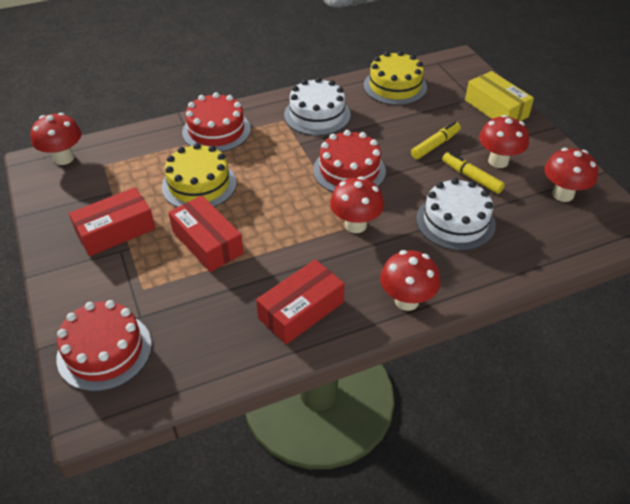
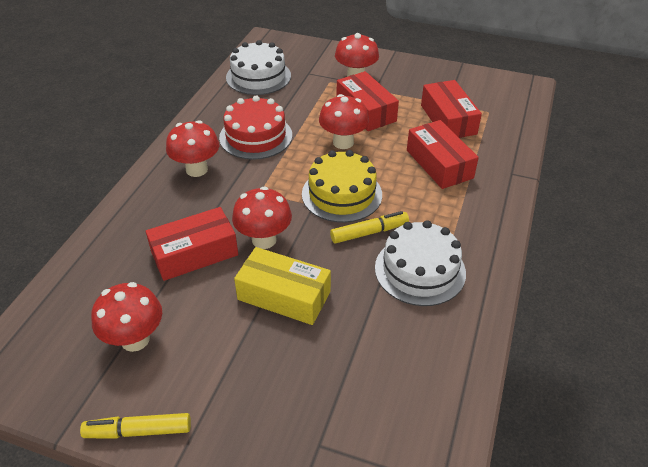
red box: [69,187,156,256] [168,195,243,272] [256,259,345,345] = 3 -> [146,207,238,281] [336,71,399,131] [407,120,479,189] [421,80,482,138] = 4
red cake: [56,300,152,392] [182,92,251,152] [313,130,386,192] = 3 -> [219,96,292,160] = 1
yellow cake: [162,143,236,207] [364,51,427,105] = 2 -> [302,150,382,223] = 1

